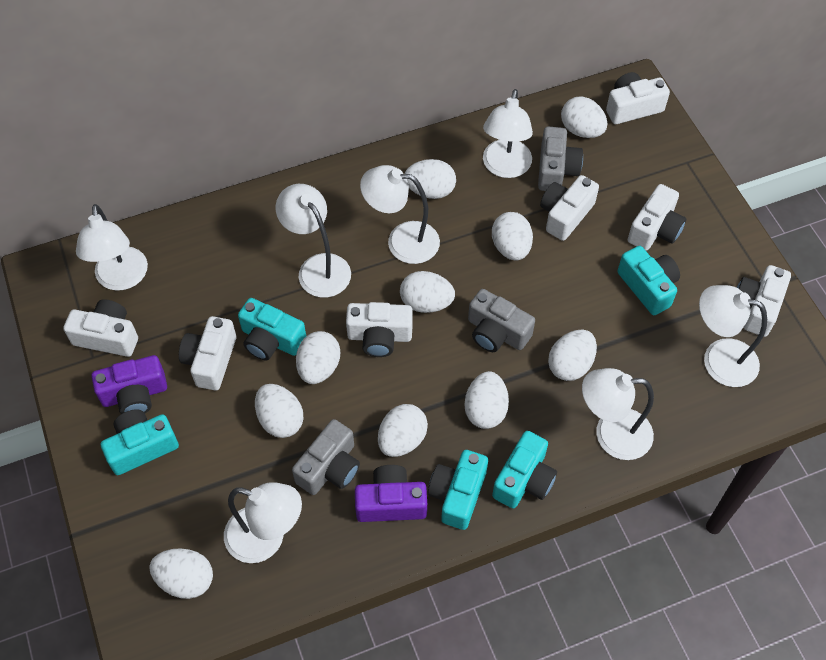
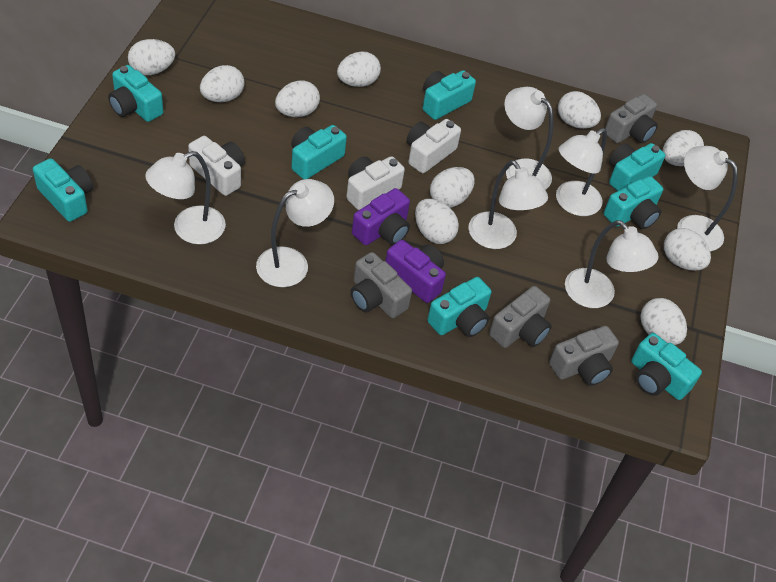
grey camera: [292,419,360,495] [468,289,535,352] [538,126,583,191] = 3 -> [351,252,412,318] [489,286,552,348] [549,326,619,386] [605,94,658,144] = 4
turquoise camera: [101,409,179,475] [238,298,306,361] [428,450,488,530] [492,431,557,508] [618,246,680,315] = 5 -> [33,158,93,222] [108,65,163,122] [291,125,347,179] [423,70,476,120] [427,277,491,337] [604,176,663,229] [609,143,665,191] [631,333,702,400] = 8
white camera: [63,299,138,357] [179,316,236,390] [346,302,413,357] [540,175,599,241] [606,72,670,124] [628,184,686,251] [737,265,791,337] = 7 -> [188,136,245,196] [346,156,405,210] [407,119,461,173] = 3

